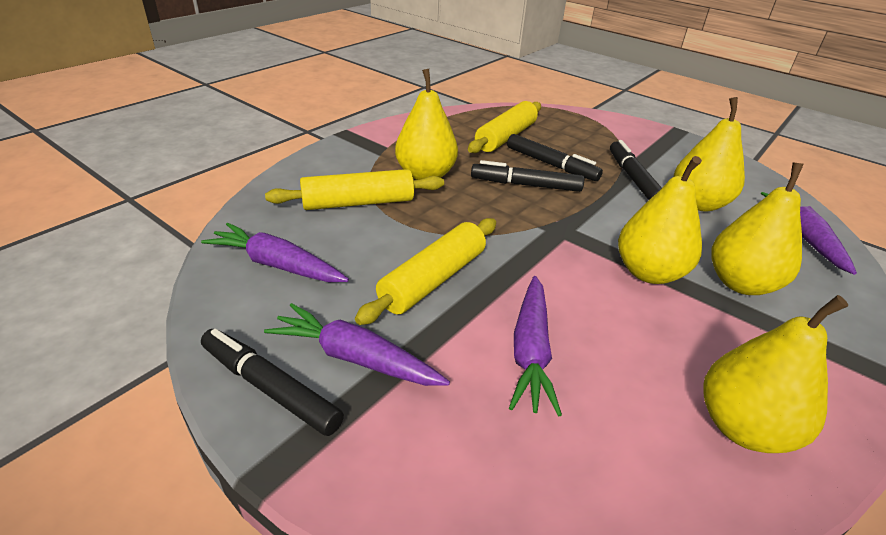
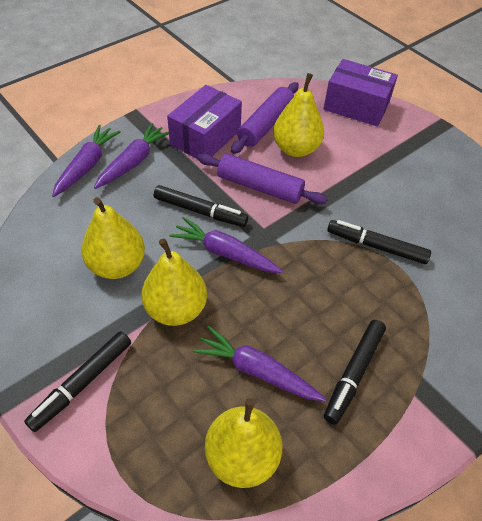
purple box: none = 0 -> [167,85,242,159] [323,59,398,126] = 2
purple rolling pin: none = 0 -> [197,154,328,205] [231,82,299,154] = 2
yellow pear: [395,69,458,180] [618,156,702,284] [674,97,745,212] [703,295,848,453] [711,162,804,295] = 5 -> [81,197,145,279] [141,238,207,326] [205,398,282,488] [273,73,324,157] = 4
yellow rolling pin: [265,169,444,210] [355,218,496,325] [468,101,541,153] = 3 -> none = 0

